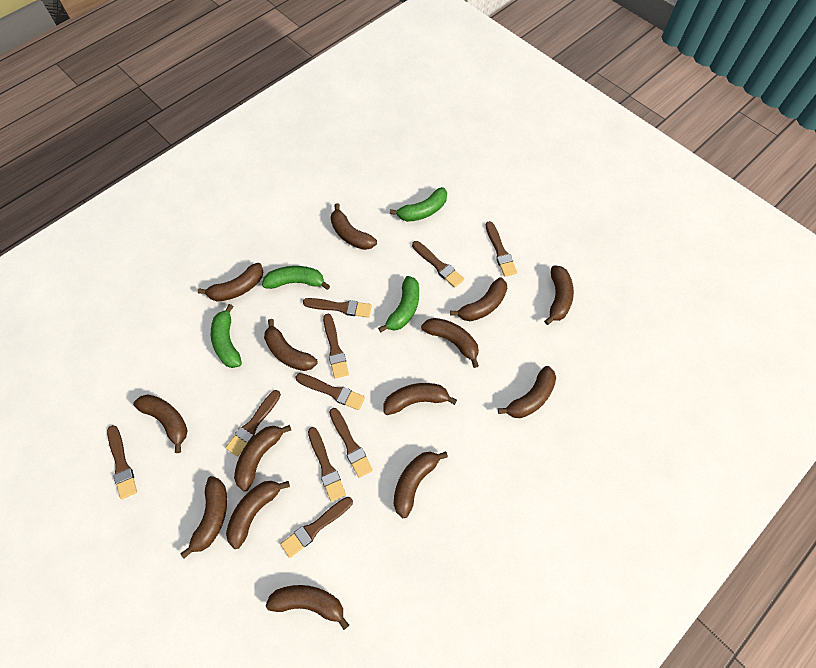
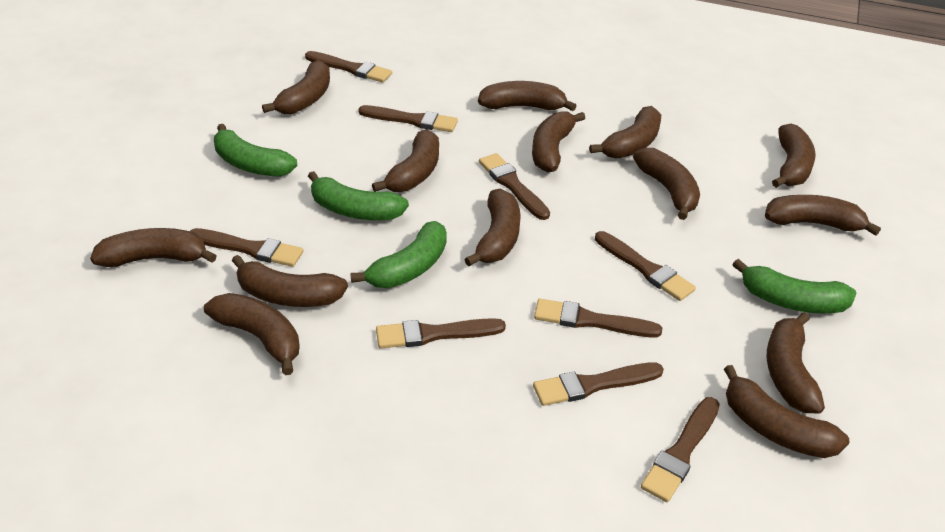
brown brush: [107,425,137,499] [225,390,281,457] [280,497,353,558] [296,373,365,410] [303,298,372,317] [308,427,346,502] [323,314,349,378] [329,408,373,478] [412,241,464,288] [486,221,517,277] = 10 -> [190,228,303,267] [305,51,392,83] [358,105,458,132] [376,318,506,348] [479,153,550,220] [533,363,664,406] [534,299,662,337] [595,231,696,301] [641,397,720,502] = 9

